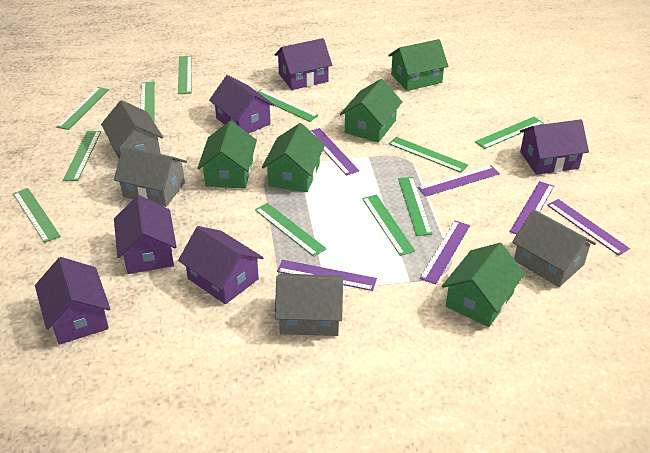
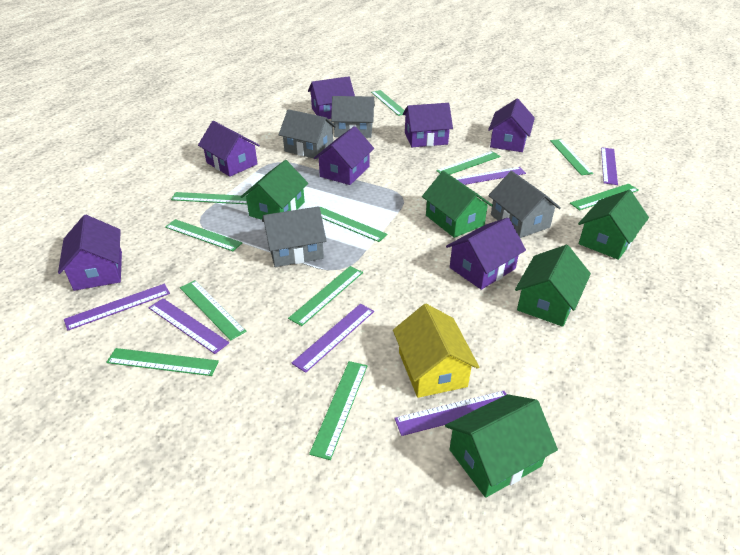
purple house: [35,257,110,345] [114,195,176,274] [178,226,264,304] [209,75,275,133] [274,38,332,90] [520,119,589,175] = 6 -> [58,215,122,291] [198,121,260,177] [308,76,355,119] [314,126,374,185] [403,103,453,147] [446,218,526,290] [488,99,535,152] = 7
yellow house: none = 0 -> [393,304,479,398] = 1

